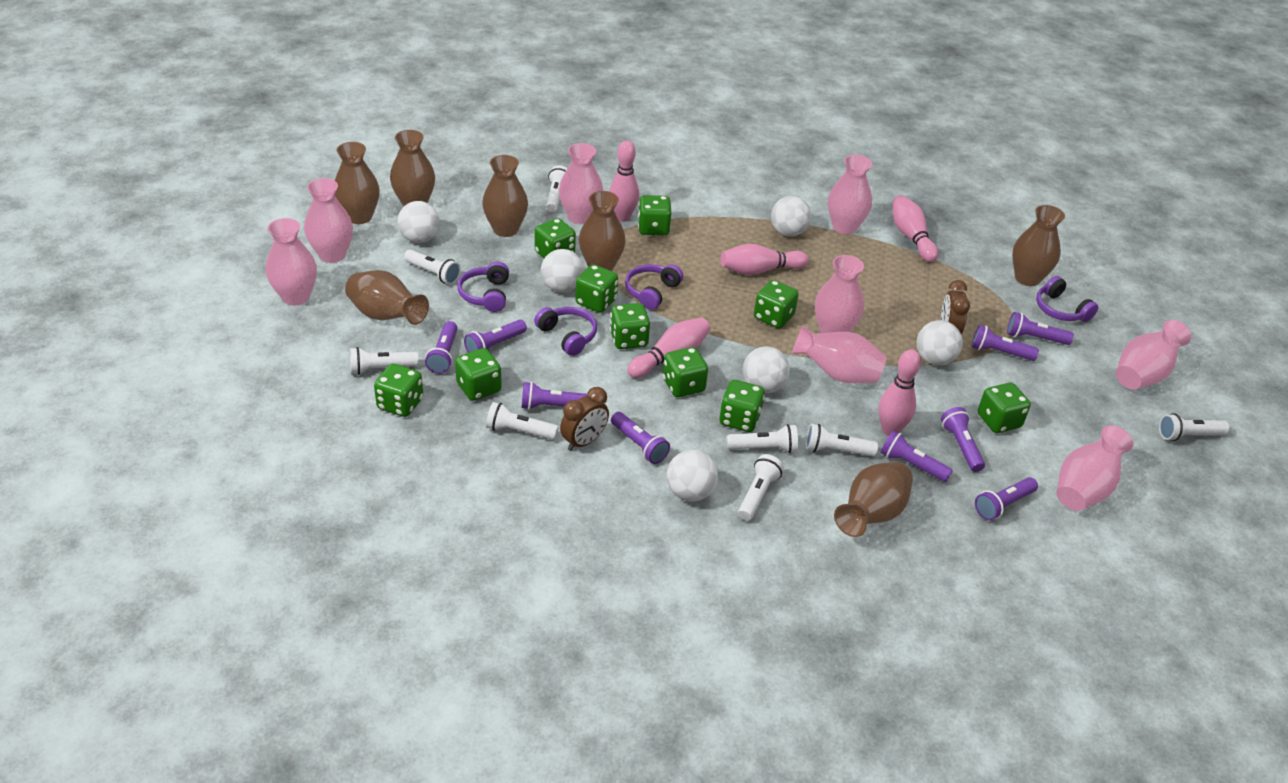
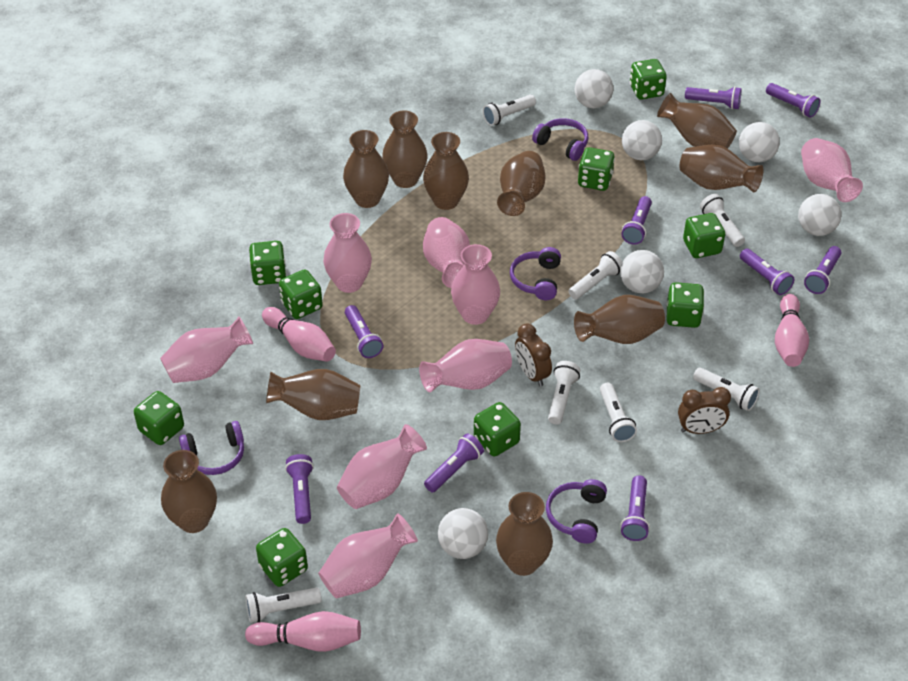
brown vase: [335,142,380,224] [345,270,429,325] [390,130,435,207] [482,155,528,237] [579,191,626,271] [834,462,913,537] [1012,205,1065,286] = 7 -> [161,450,217,533] [266,369,360,420] [343,130,389,208] [382,111,427,188] [423,132,469,210] [496,492,553,576] [497,151,546,216] [574,295,665,344] [657,93,737,149] [680,145,763,193] = 10
green dice: [374,364,423,417] [455,348,502,401] [535,218,576,258] [576,264,618,313] [610,303,650,349] [638,195,671,235] [663,347,708,397] [720,380,765,432] [754,280,799,328] [978,383,1031,433] = 10 -> [134,391,184,445] [249,241,286,285] [256,528,308,587] [279,269,323,319] [474,402,521,456] [578,147,615,191] [630,59,667,100] [667,282,704,328] [683,213,725,258] = 9
pink bowling pin: [610,140,639,222] [627,318,710,378] [721,244,809,275] [879,349,921,436] [892,195,938,262] = 5 -> [245,611,361,652] [262,307,336,362] [775,294,809,367] = 3
white flashlight: [350,347,419,375] [404,250,461,285] [486,402,559,440] [545,165,568,213] [727,424,798,453] [738,454,784,521] [806,424,878,456] [1159,413,1230,441] = 8 -> [245,587,322,623] [483,95,536,126] [548,361,580,424] [569,251,622,299] [600,383,637,442] [693,368,760,411] [700,194,745,247] = 7

